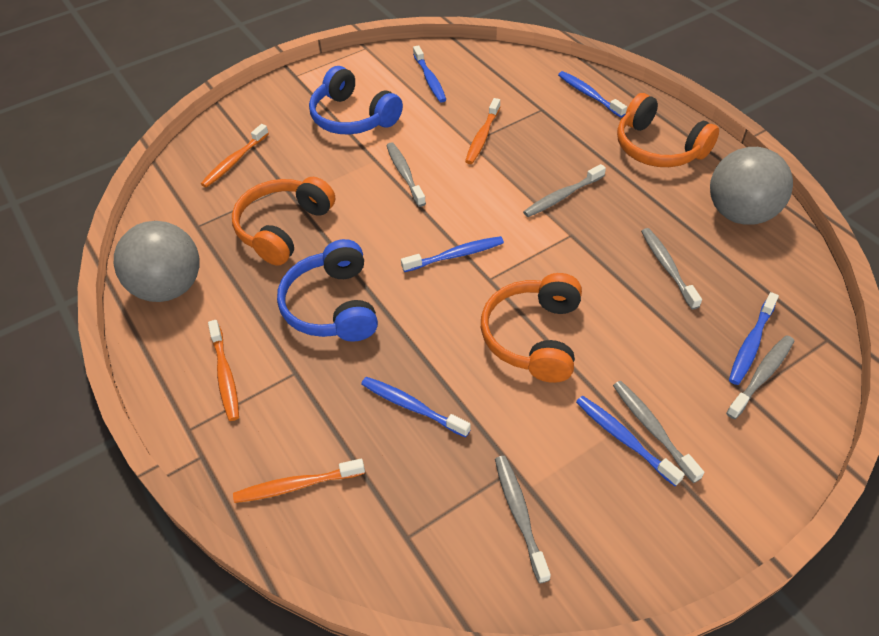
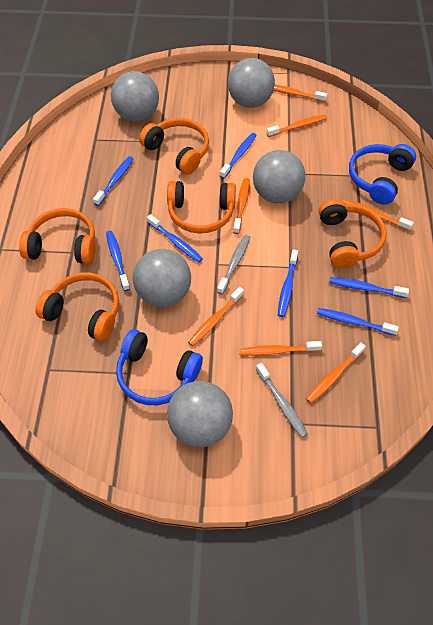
blue toothbrush: [361,377,471,437] [401,236,504,272] [413,45,446,103] [558,71,627,118] [576,396,685,486] [729,292,779,385] = 6 -> [93,156,134,206] [106,231,130,291] [147,214,203,262] [220,133,256,179] [278,249,298,317] [317,308,399,336] [329,277,409,298] = 7
grey ball: [114,221,200,302] [710,147,793,225] = 2 -> [111,71,159,121] [133,249,191,307] [167,381,233,447] [228,58,275,108] [253,150,305,203] = 5
grey toothbrush: [386,142,426,207] [495,456,551,584] [523,164,606,217] [613,381,704,483] [641,228,702,310] [726,335,794,419] = 6 -> [217,235,250,294] [256,363,308,438] = 2
orange headphones: [232,177,335,266] [481,273,582,383] [617,93,719,167] = 3 -> [19,208,95,264] [35,273,119,341] [139,118,209,174] [167,181,236,234] [319,199,387,268] = 5
orange toothbrush: [201,124,269,188] [208,320,239,421] [233,459,365,503] [465,98,500,164] = 4 -> [188,287,244,346] [233,178,250,234] [239,341,322,356] [266,114,327,137] [274,85,327,102] [306,342,366,403] [343,199,414,231] = 7

